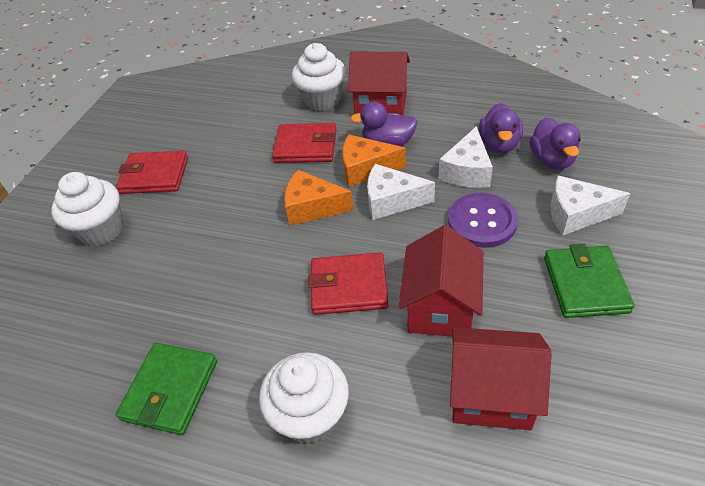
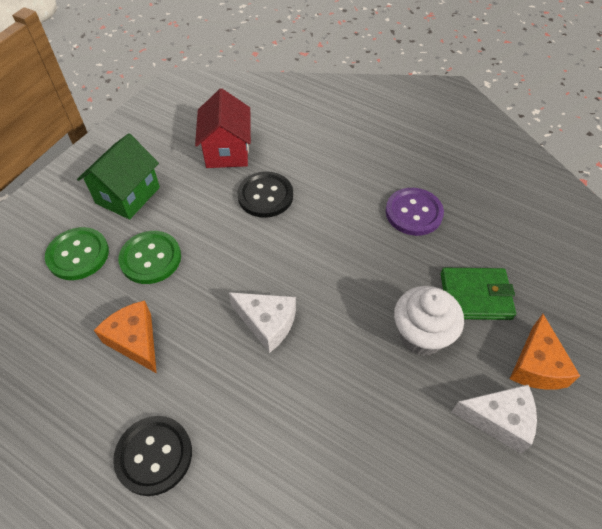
black button: none = 0 -> [113,416,192,496] [237,171,293,218] = 2
green button: none = 0 -> [45,227,109,280] [118,231,181,284] = 2
green house: none = 0 -> [77,133,160,220] = 1
green wallet: [116,343,217,435] [544,244,635,318] = 2 -> [441,268,516,320] = 1
purple duck: [350,101,418,147] [479,103,523,153] [529,117,581,169] = 3 -> none = 0
red house: [348,52,410,116] [399,225,483,337] [450,327,552,430] = 3 -> [195,88,251,168] = 1
red wallet: [116,150,188,194] [272,123,337,163] [308,252,389,315] = 3 -> none = 0
white cheese: [367,164,435,220] [439,126,493,188] [551,176,631,236] = 3 -> [229,292,296,353] [451,385,537,454] = 2
white cupcake: [51,172,123,246] [259,352,349,444] [292,43,346,111] = 3 -> [394,286,464,356] = 1

